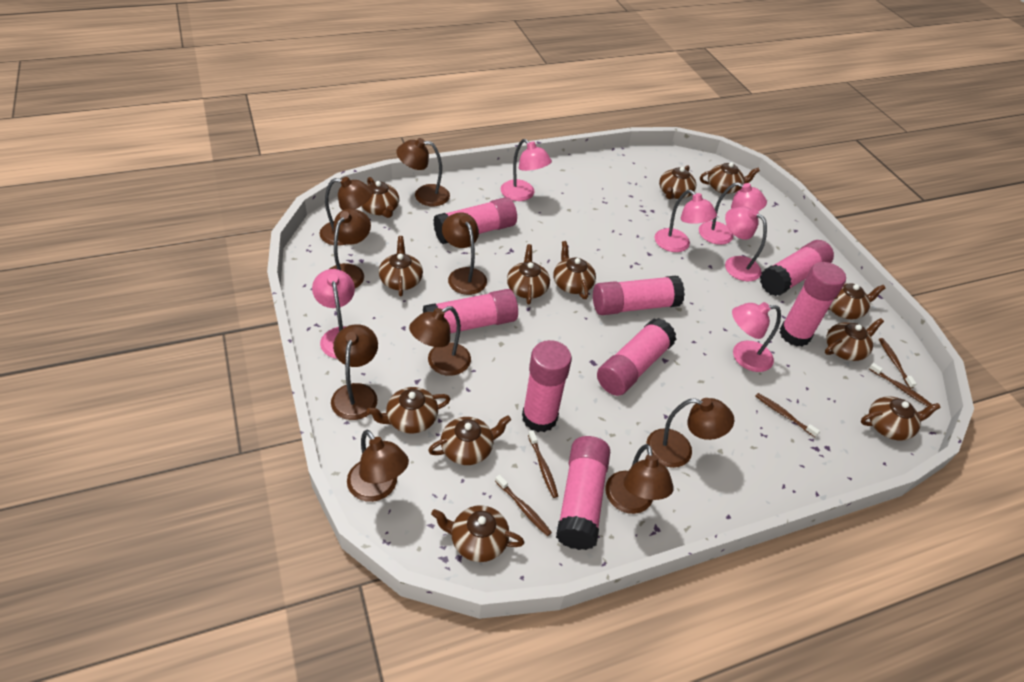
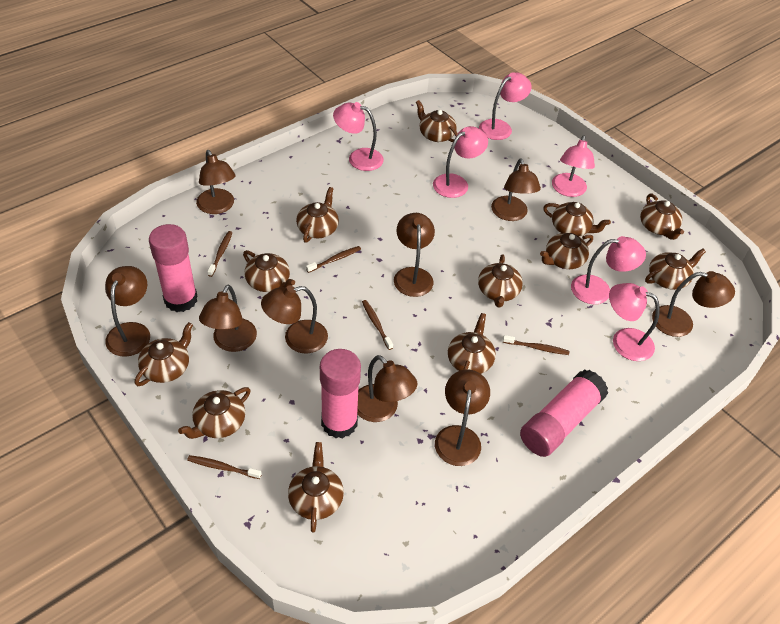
pink glue stick: [423,289,518,333] [433,197,517,244] [522,340,572,432] [556,436,610,550] [593,276,685,315] [597,318,676,396] [760,240,834,296] [779,262,846,347] = 8 -> [149,224,198,312] [320,349,361,439] [520,369,608,457] = 3

